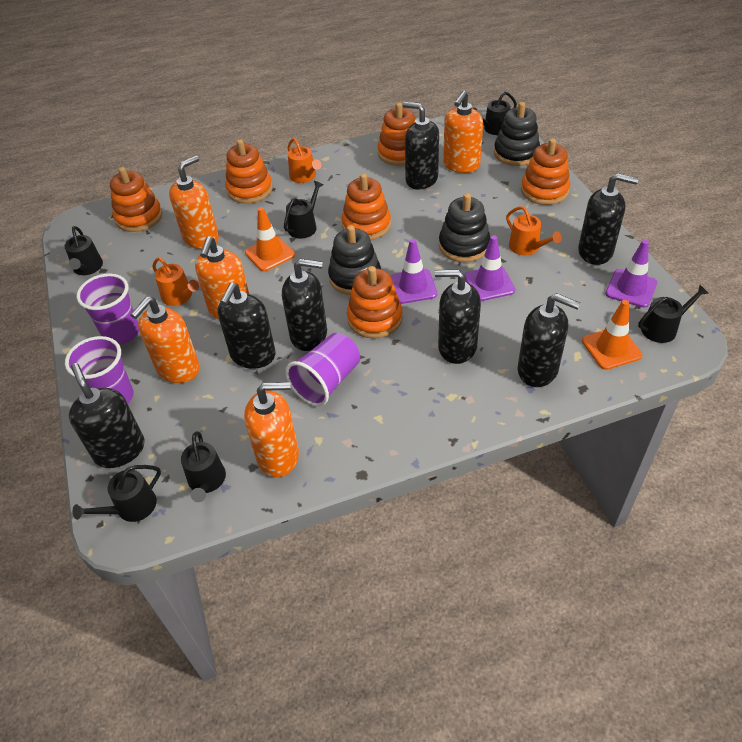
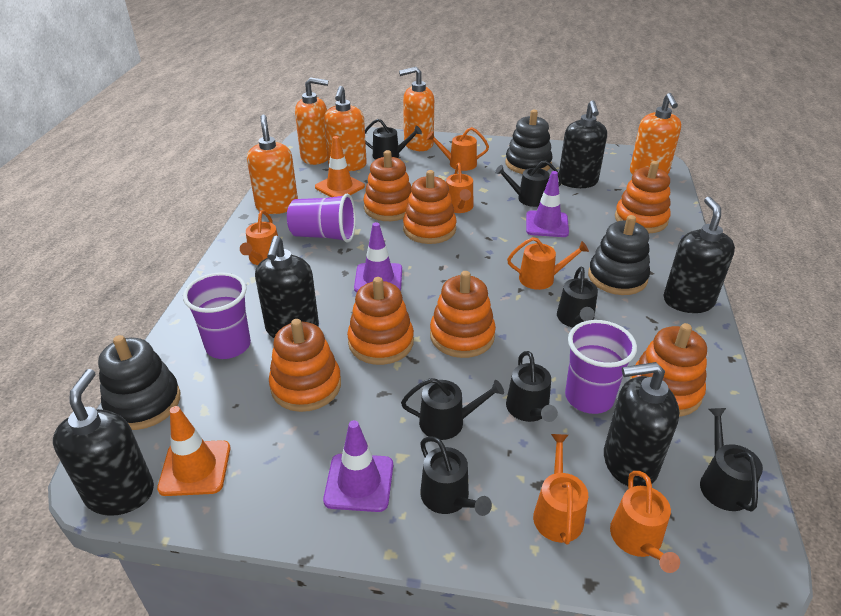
black soap dispenser: [69,363,145,468] [217,283,276,369] [282,259,327,351] [403,102,439,190] [435,269,481,364] [518,293,580,387] [578,173,639,265] = 7 -> [53,369,154,516] [255,236,319,338] [558,100,607,188] [604,362,679,487] [663,197,735,313] = 5
black watering can: [64,226,103,275] [73,465,161,522] [181,431,226,502] [284,181,323,239] [472,92,517,135] [638,285,709,343] = 6 -> [365,119,422,160] [401,378,504,440] [420,436,492,516] [495,160,562,207] [506,351,558,422] [557,267,598,328] [700,408,763,512] = 7
orange stacking toy: [110,167,163,232] [225,139,273,204] [342,173,391,240] [347,266,403,339] [378,102,415,166] [521,138,570,205] = 6 -> [269,319,341,412] [347,277,414,365] [363,150,411,221] [403,170,457,244] [430,271,496,358] [615,161,671,233] [630,323,707,417] = 7
orange watering can: [153,257,199,306] [288,138,321,183] [506,206,562,256] = 3 -> [240,210,278,265] [427,127,489,171] [446,163,474,213] [507,237,589,290] [533,434,588,545] [610,471,680,573] = 6

